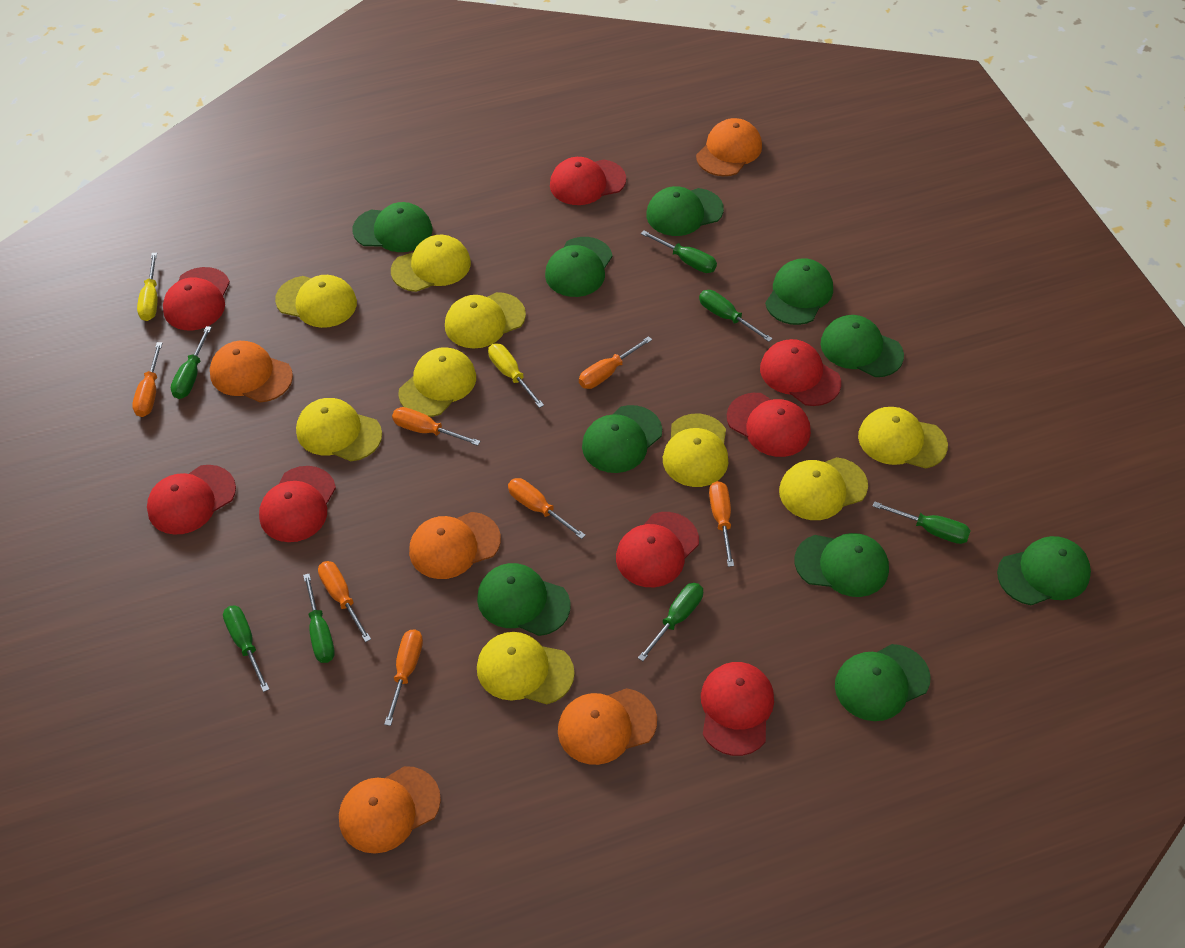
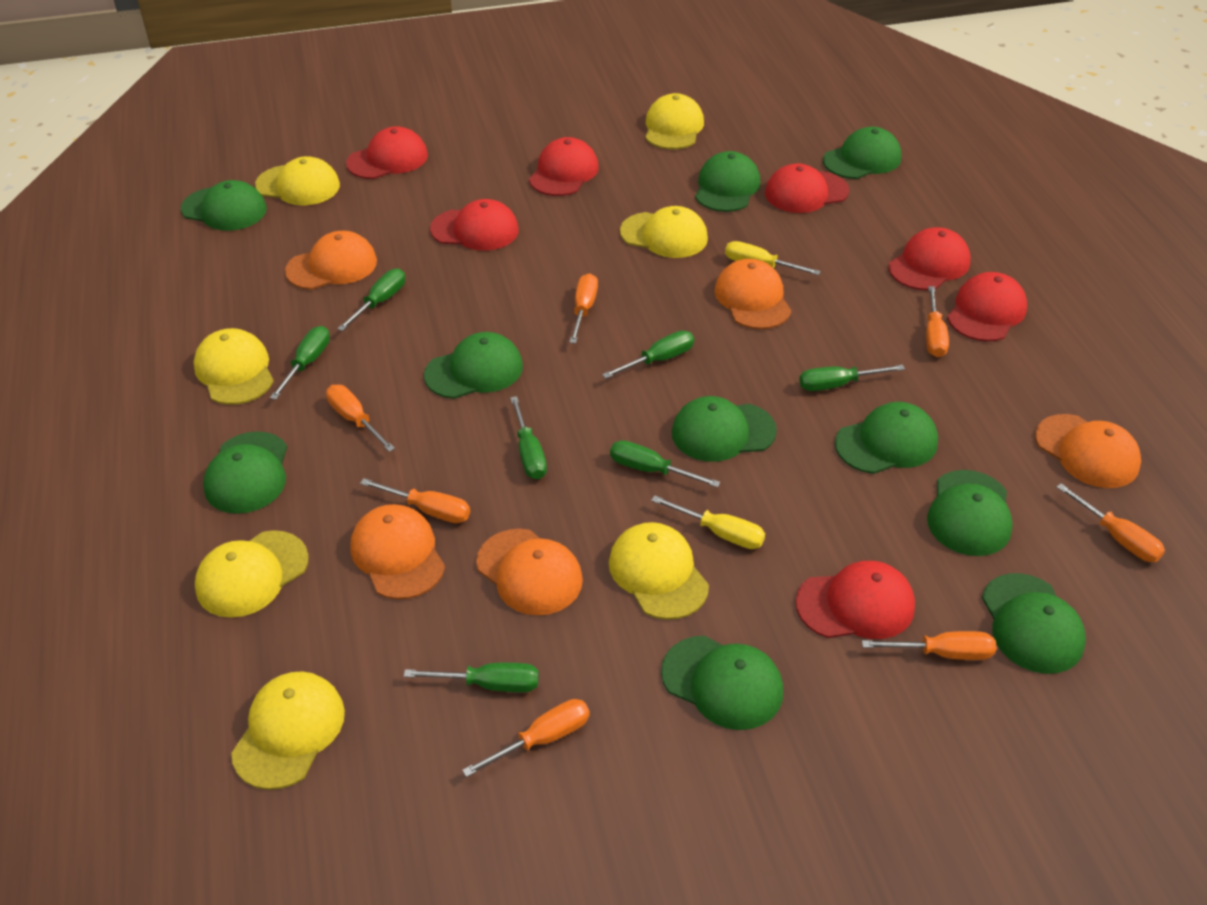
red cap: [147,465,236,535] [163,267,230,330] [259,466,336,542] [550,157,626,205] [616,512,699,587] [701,662,774,756] [727,393,811,457] [760,339,841,406] = 8 -> [346,126,428,179] [430,199,519,251] [529,137,599,196] [765,163,849,213] [795,561,915,639] [888,227,971,291] [947,272,1027,342] = 7
yellow cap: [275,275,357,328] [296,398,382,461] [391,235,471,292] [398,347,476,417] [445,292,526,348] [477,632,575,704] [663,414,729,487] [779,457,868,520] [858,407,948,468] = 9 -> [193,328,274,405] [195,530,309,618] [231,671,345,790] [255,156,340,206] [609,522,709,620] [620,206,708,258] [645,93,704,149] = 7

